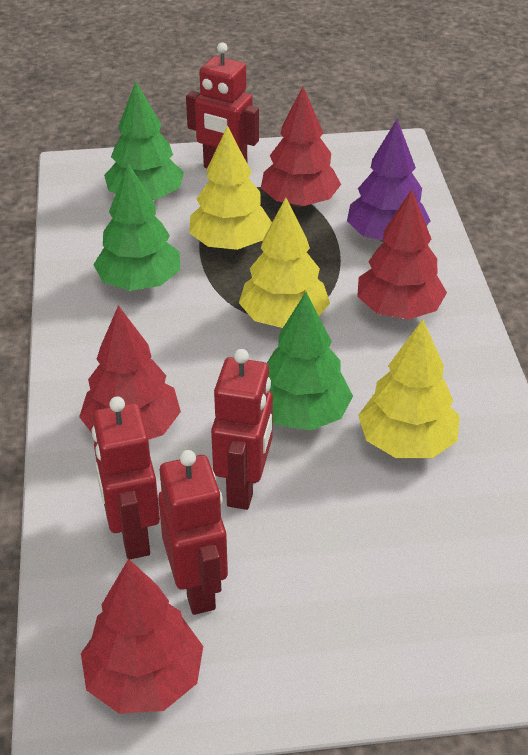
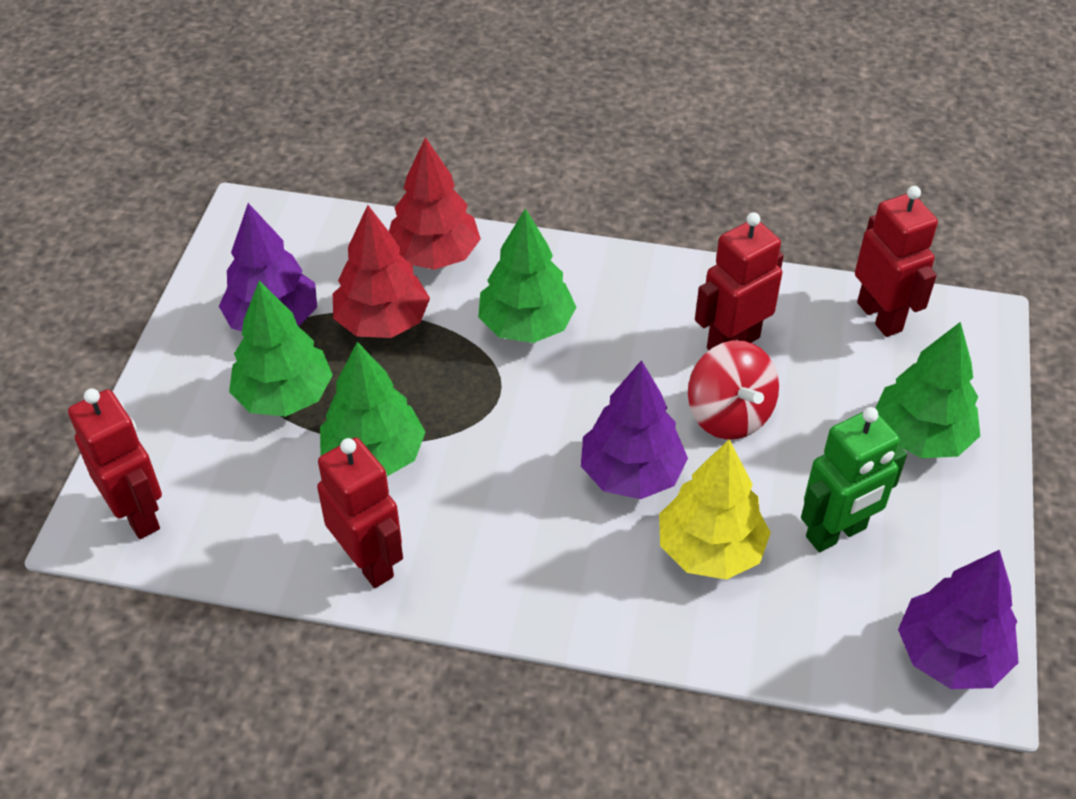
green robot: none = 0 -> [801,407,907,552] = 1
green tree: [93,163,180,291] [104,82,184,200] [267,292,353,431] = 3 -> [229,281,333,417] [320,342,425,476] [478,208,576,343] [875,322,980,458] = 4
purple tree: [347,119,430,242] = 1 -> [219,203,317,331] [581,360,688,499] [898,550,1019,689] = 3
red spinning top: none = 0 -> [688,340,779,439] = 1
red tree: [79,305,181,440] [81,559,203,714] [261,86,341,207] [357,190,447,320] = 4 -> [333,205,430,338] [389,137,481,270] = 2
yellow tree: [189,125,272,250] [239,198,330,328] [358,319,460,458] = 3 -> [659,439,771,580] = 1

